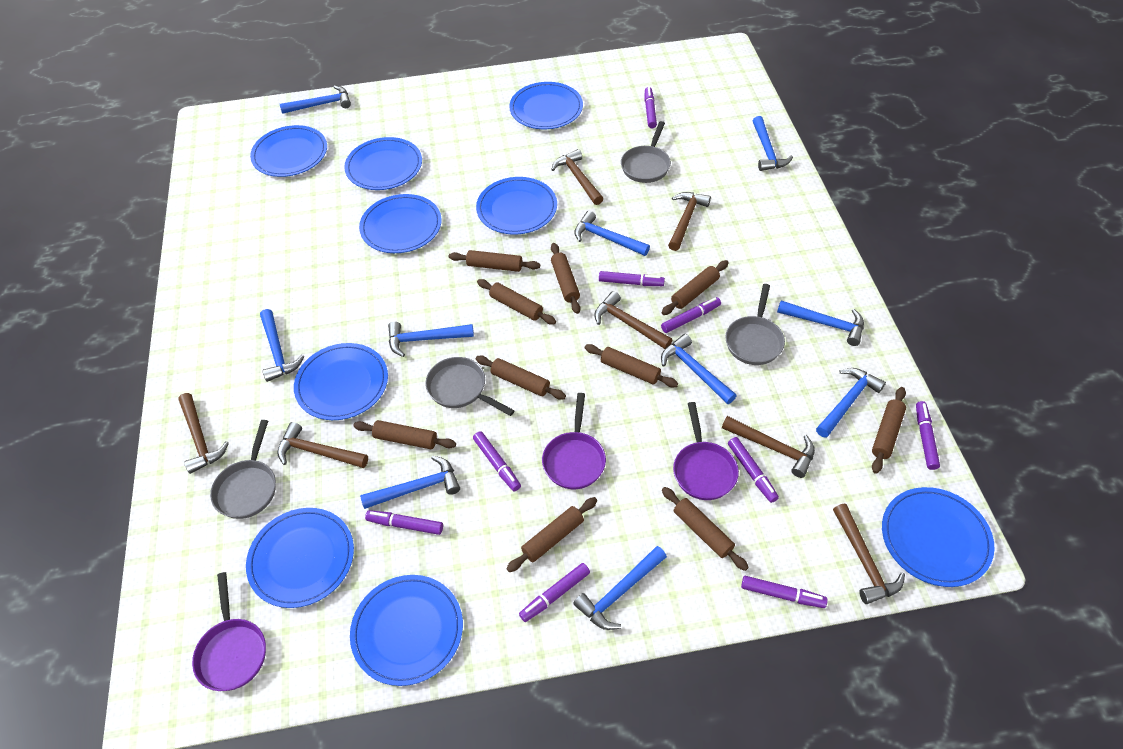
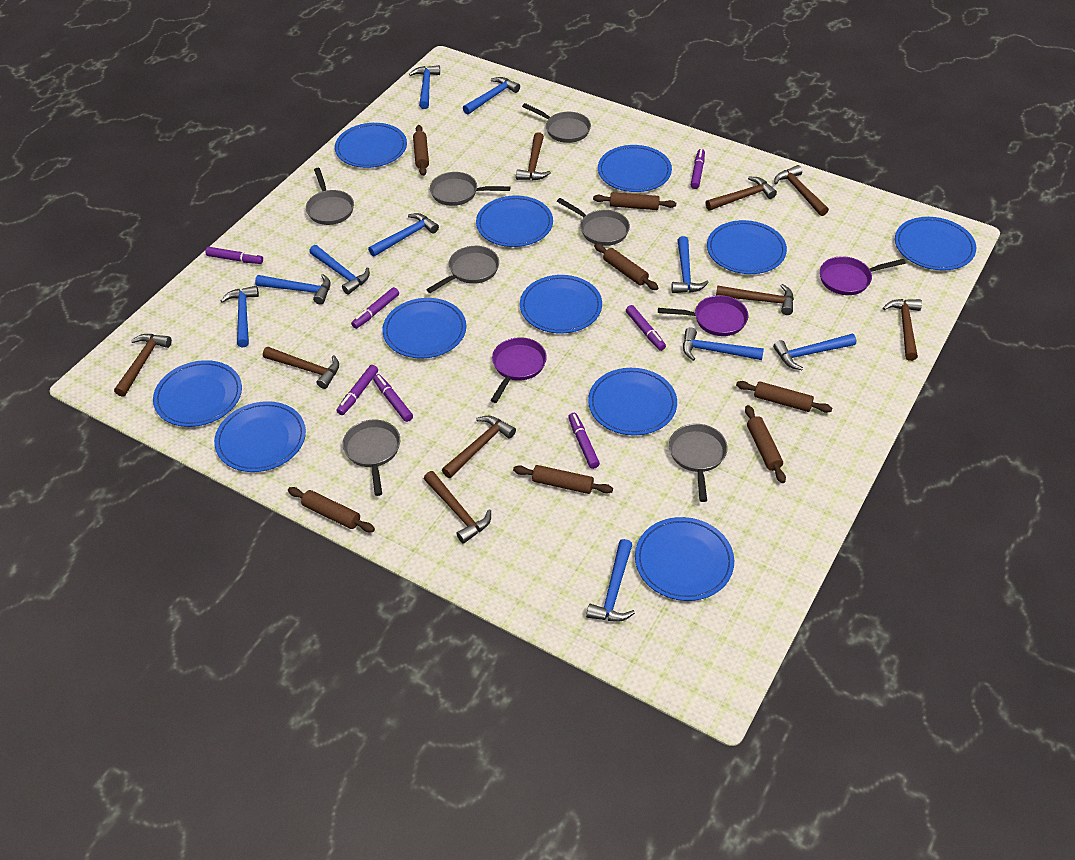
blue plate: [246,508,354,608] [250,125,327,177] [294,343,388,420] [344,137,422,190] [350,575,463,686] [359,194,442,253] [476,177,557,234] [509,82,583,129] [882,487,995,587] = 9 -> [153,360,242,427] [214,401,306,472] [335,123,407,168] [382,298,466,358] [476,196,553,247] [520,275,602,333] [588,368,677,436] [598,145,672,192] [635,517,734,601] [707,220,787,274] [895,217,976,271] = 11
brown hammer: [178,393,229,474] [277,422,368,468] [551,149,603,205] [594,291,672,349] [668,192,711,251] [722,416,815,478] [833,504,905,604] = 7 -> [114,334,172,397] [263,347,339,389] [424,471,491,543] [442,416,516,478] [516,132,551,181] [705,177,777,210] [716,284,794,315] [774,165,829,216] [883,299,922,361] = 9
brown rolling pin: [353,420,456,449] [449,250,540,272] [476,356,566,400] [477,279,556,324] [506,497,597,572] [551,243,581,314] [584,344,678,387] [662,260,729,315] [662,487,749,571] [872,387,906,474] = 10 -> [288,487,375,532] [413,125,429,176] [513,465,613,494] [593,192,676,210] [594,243,658,290] [736,381,832,413] [745,405,786,483] = 7
grey pan: [210,420,276,519] [425,357,515,416] [621,121,671,183] [725,284,785,365] = 4 -> [306,168,354,225] [343,419,400,496] [426,246,499,293] [430,172,510,206] [522,103,591,143] [557,198,630,246] [669,424,727,502] = 7
purple marker: [365,510,443,535] [473,431,521,491] [519,563,590,622] [599,271,665,286] [645,87,657,128] [661,297,721,333] [728,437,779,503] [741,576,828,608] [916,401,940,470] = 9 -> [205,247,263,264] [337,365,378,415] [351,287,399,329] [373,374,413,422] [568,413,600,469] [626,305,666,351] [691,149,705,189] = 7

